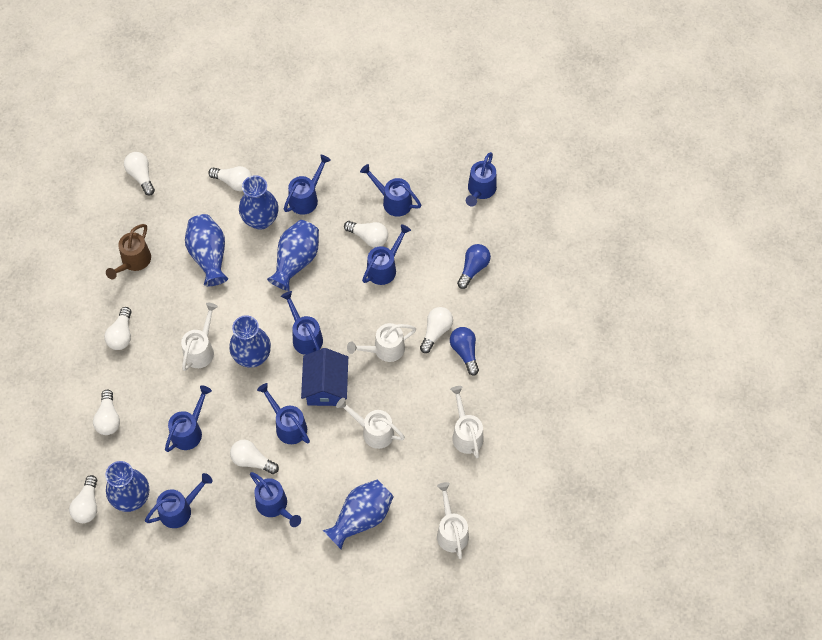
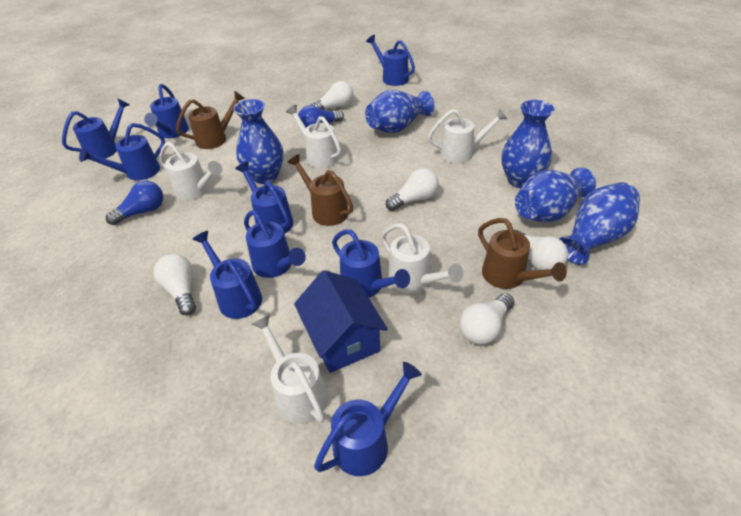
blue vase: [105,461,149,512] [185,214,228,286] [229,315,271,368] [239,175,278,230] [267,220,319,291] [323,480,394,549] = 6 -> [233,99,284,184] [365,90,434,133] [501,100,554,188] [515,167,596,223] [559,182,640,265] = 5
brown watering can: [106,224,151,279] = 1 -> [176,91,245,149] [287,154,353,226] [478,218,567,289] = 3
white light bulb: [69,475,97,523] [93,390,120,435] [104,307,131,350] [124,152,155,196] [208,166,252,191] [230,440,279,474] [344,221,388,247] [420,307,453,353] = 8 -> [154,254,196,315] [311,81,354,109] [386,168,439,211] [459,293,514,345] [514,230,568,270] = 5

